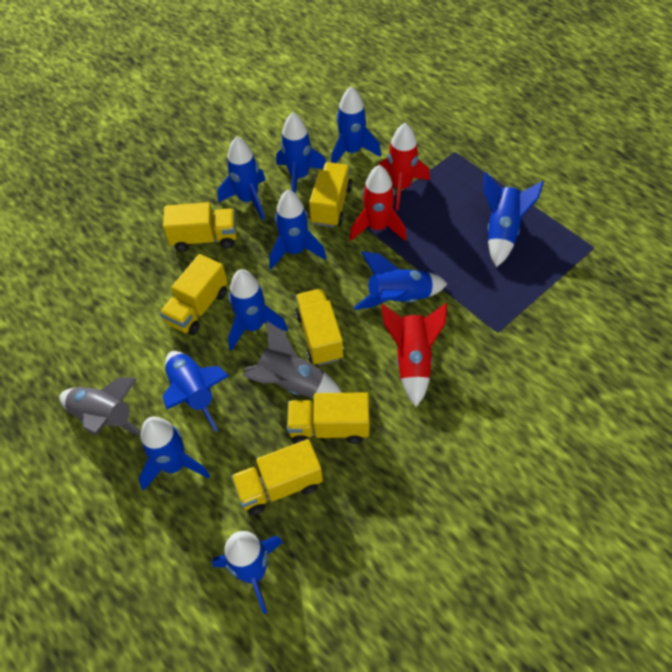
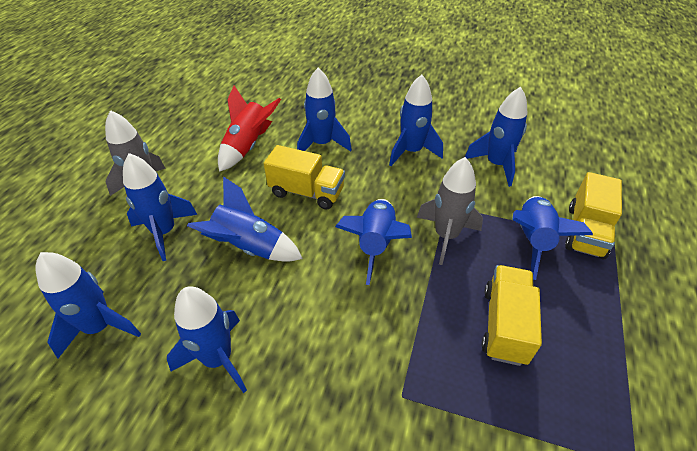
blue rocket: [139,417,210,491] [163,351,229,432] [212,531,283,614] [218,136,265,220] [228,269,288,351] [269,190,326,269] [276,112,326,194] [331,86,381,163] [353,251,447,310] [483,172,544,267] = 10 -> [35,252,141,358] [123,153,198,261] [167,286,247,393] [187,176,303,262] [297,68,352,151] [335,199,412,285] [389,74,443,166] [465,87,528,187] [512,196,593,280] = 9
red rocket: [350,165,406,241] [378,123,430,210] [381,303,447,407] = 3 -> [218,86,281,172] = 1
yellow truck: [160,254,228,335] [163,202,237,252] [231,439,323,515] [287,392,369,444] [295,288,344,366] [309,162,352,227] = 6 -> [264,145,345,209] [482,265,542,366] [565,172,622,259] = 3

